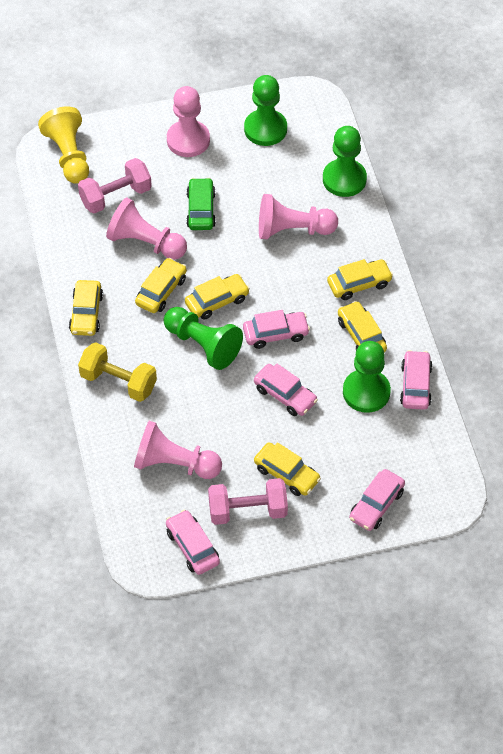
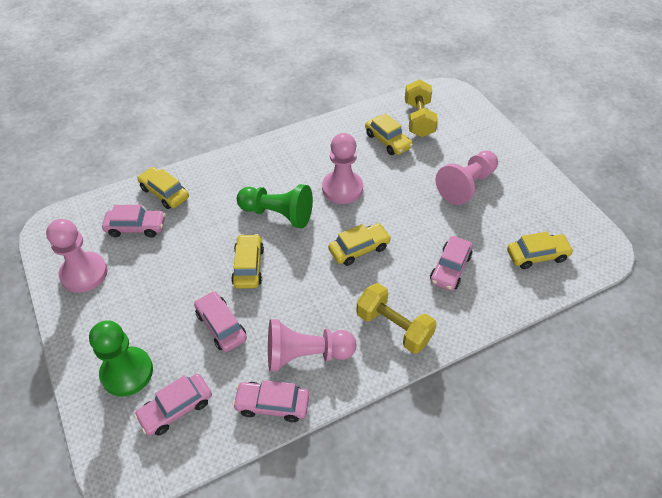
green car: [186,178,216,230] = 1 -> none = 0
green pawn: [164,307,243,370] [244,75,287,146] [323,126,367,197] [343,341,391,413] = 4 -> [89,320,153,396] [237,184,313,228] = 2
pink dumbbell: [78,158,152,214] [208,478,288,525] = 2 -> none = 0
yellow car: [69,280,103,336] [135,258,187,313] [185,274,250,320] [254,442,321,496] [327,259,393,300] [338,301,387,352] = 6 -> [137,167,189,209] [231,234,264,289] [328,223,391,266] [365,113,413,155] [507,231,574,269] = 5
yellow dumbbell: [78,342,157,402] = 1 -> [356,283,437,354] [405,79,438,137] = 2
yellow pawn: [38,106,89,184] = 1 -> none = 0

